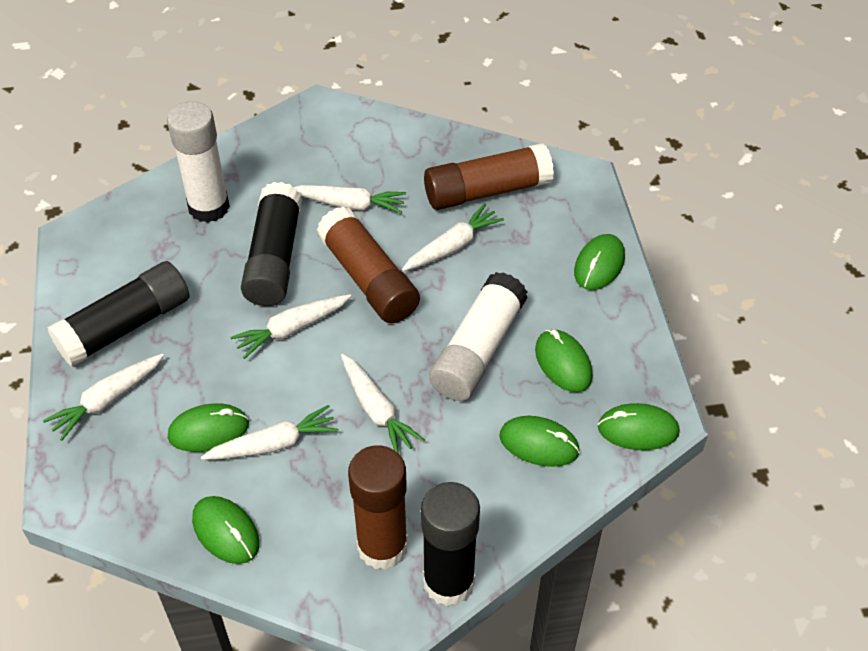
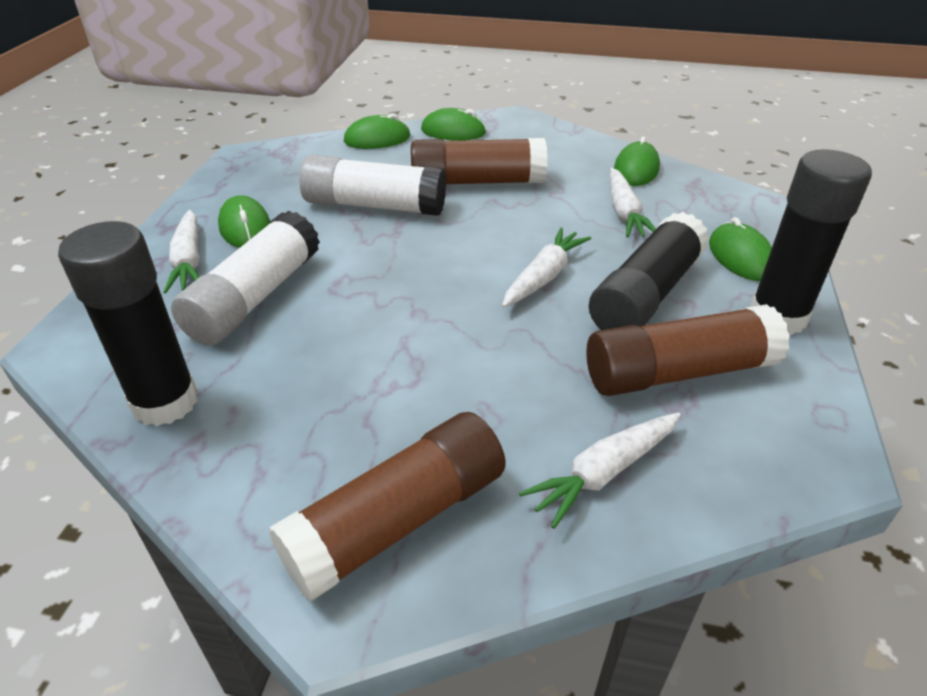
green mouse: [168,403,249,452] [192,496,260,564] [499,416,580,467] [535,329,593,392] [574,234,625,290] [598,403,680,450] = 6 -> [218,195,270,248] [344,113,410,149] [421,108,486,141] [614,136,660,186] [709,217,772,281] = 5
white carrot: [43,353,164,441] [201,405,338,460] [230,294,351,359] [294,185,406,214] [341,354,425,454] [402,204,504,271] = 6 -> [163,210,199,293] [502,228,591,307] [519,412,681,529] [610,168,656,237] = 4

